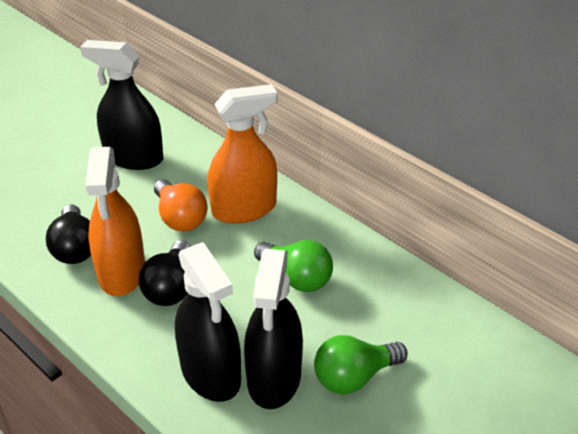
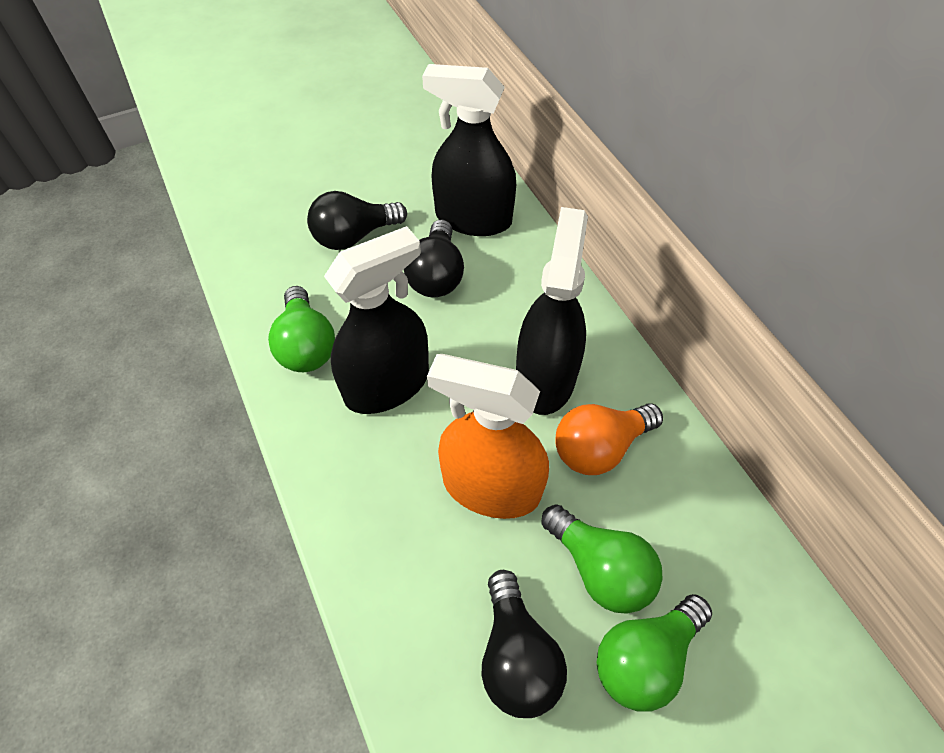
black light bulb: [46,204,91,264] [139,240,190,306] = 2 -> [307,191,407,250] [404,220,464,297] [481,570,567,718] = 3
green light bulb: [254,240,333,292] [314,335,408,394] = 2 -> [268,286,335,372] [541,504,663,614] [597,594,712,712] = 3
orange spray bottle: [85,147,145,296] [208,84,278,223] = 2 -> [427,354,549,519] = 1

